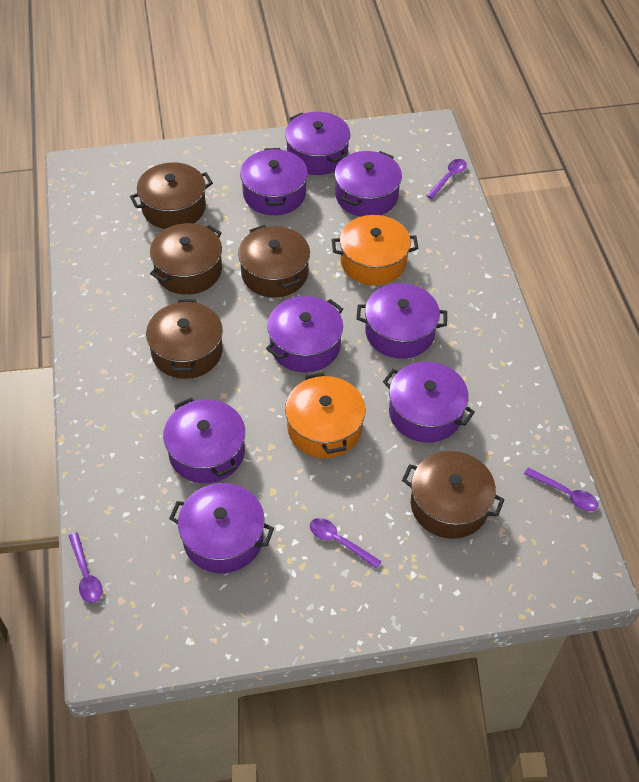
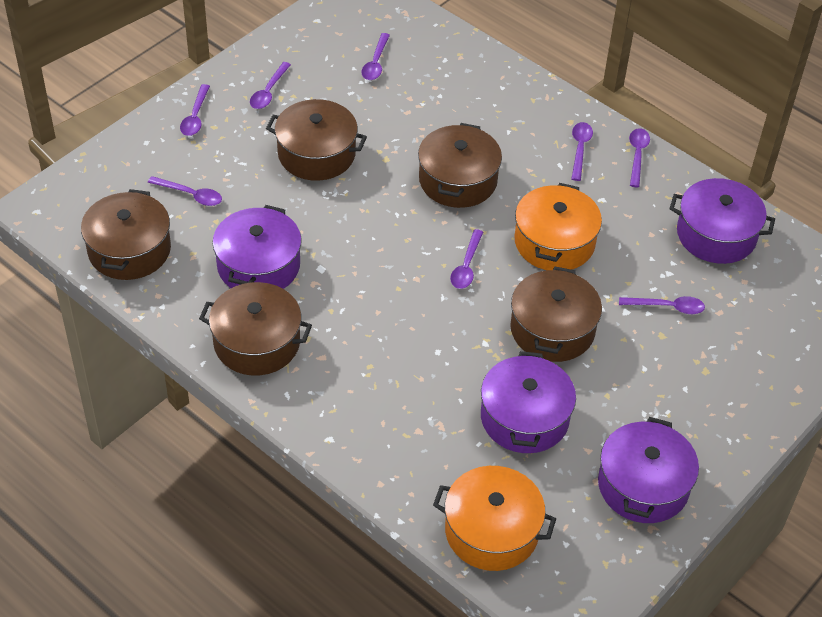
purple pot: [163,397,245,483] [169,483,274,573] [240,148,308,215] [266,296,343,373] [285,112,350,175] [334,151,402,217] [357,283,447,359] [383,362,475,443] = 8 -> [212,205,302,289] [481,351,576,453] [598,417,699,523] [670,178,775,264] = 4
purple spoon: [69,532,103,603] [310,518,382,569] [426,159,467,199] [524,468,598,511] = 4 -> [148,176,222,206] [180,84,210,136] [250,62,291,109] [361,33,390,80] [450,229,483,289] [571,122,593,181] [619,296,705,314] [629,128,650,187] = 8

